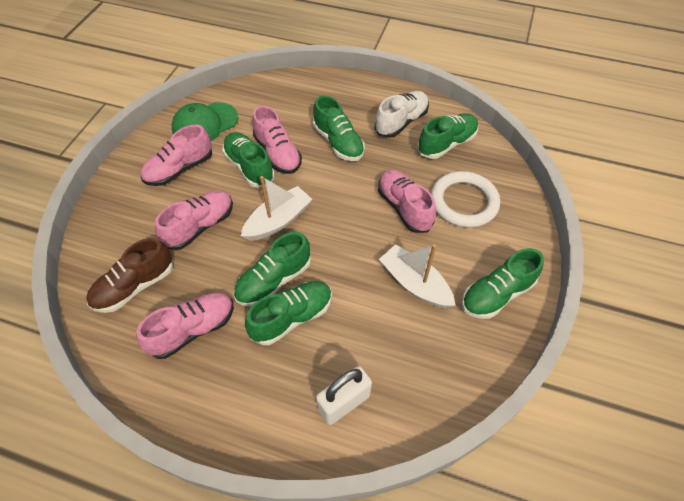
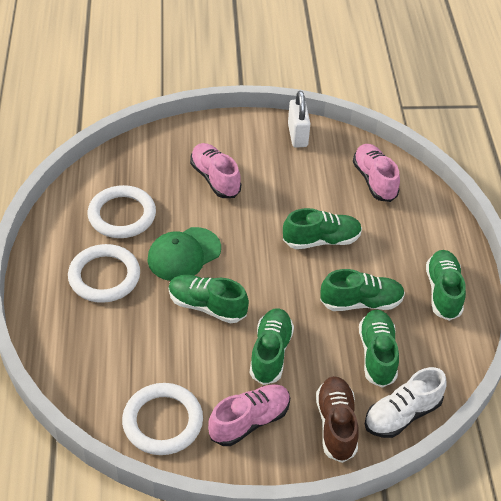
pink shoe: [136,292,234,359] [141,125,212,186] [155,191,233,250] [252,105,302,174] [378,170,436,233] = 5 -> [190,143,241,198] [208,384,290,446] [353,144,400,202] = 3
white boat: [241,176,312,241] [379,244,456,308] = 2 -> none = 0
white ring: [431,171,500,228] = 1 -> [68,244,140,303] [88,185,156,238] [122,383,203,455] = 3

